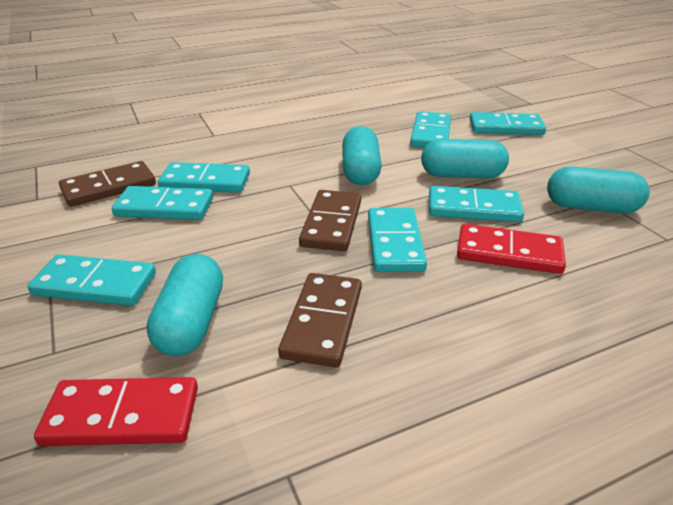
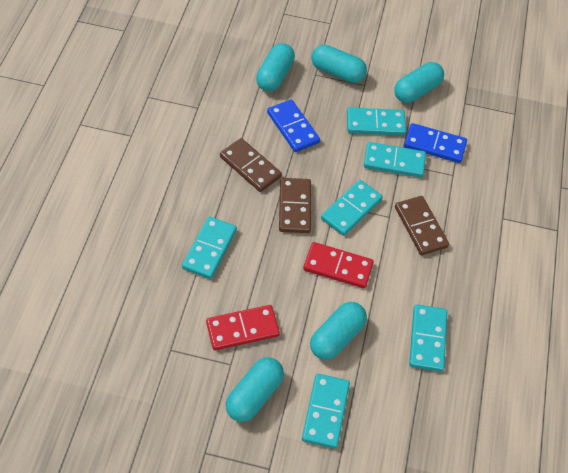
blue domino: none = 0 -> [267,99,320,152] [404,123,467,163] = 2
turquoise capsule: [147,254,223,356] [342,126,382,185] [421,139,509,178] [547,166,650,213] = 4 -> [226,357,284,422] [256,43,295,92] [310,302,367,360] [312,45,367,83] [394,62,444,103] = 5
turquoise domino: [28,254,156,306] [112,186,213,220] [158,162,250,193] [368,208,427,272] [410,111,451,148] [429,186,524,222] [470,112,546,135] = 7 -> [182,216,237,279] [302,374,350,449] [321,180,383,236] [347,108,406,136] [364,142,426,178] [409,304,447,372] = 6

